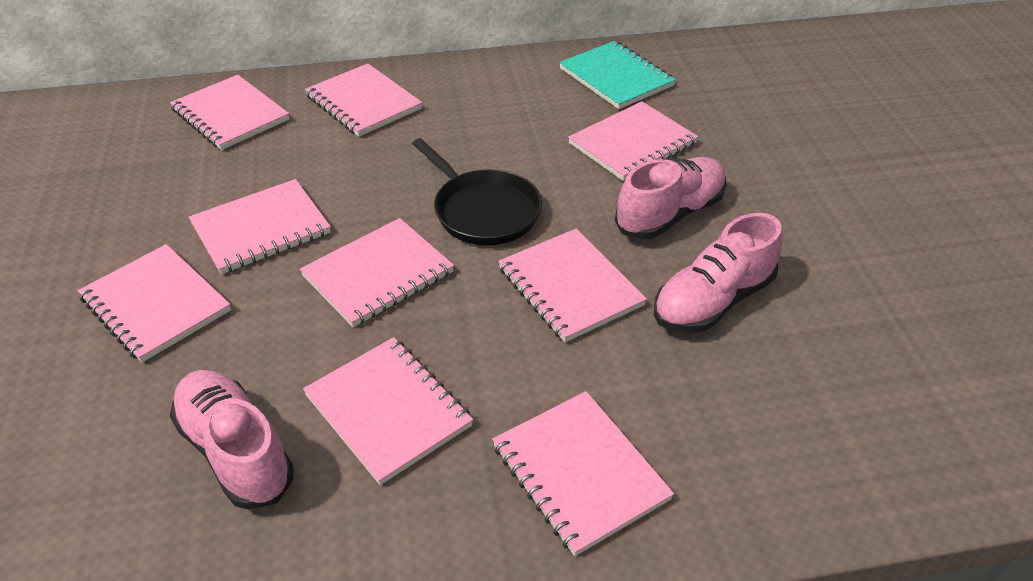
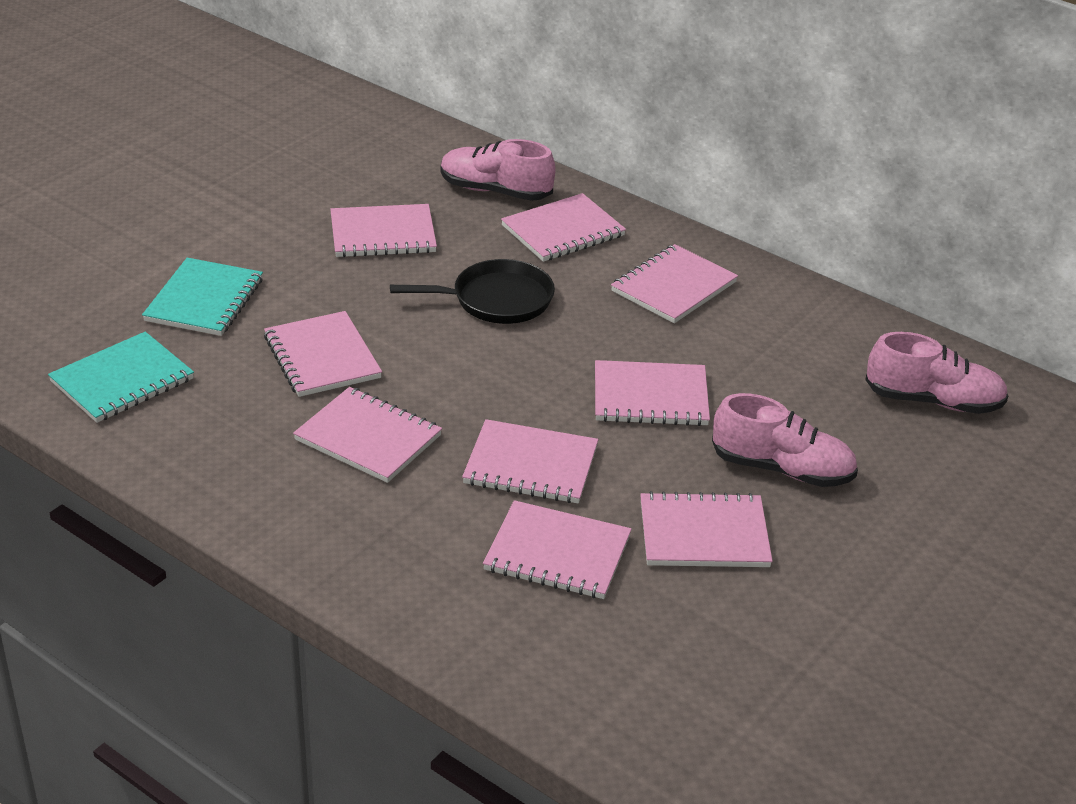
turquoise notebook: [559,41,676,109] = 1 -> [48,332,194,423] [142,258,263,336] = 2

